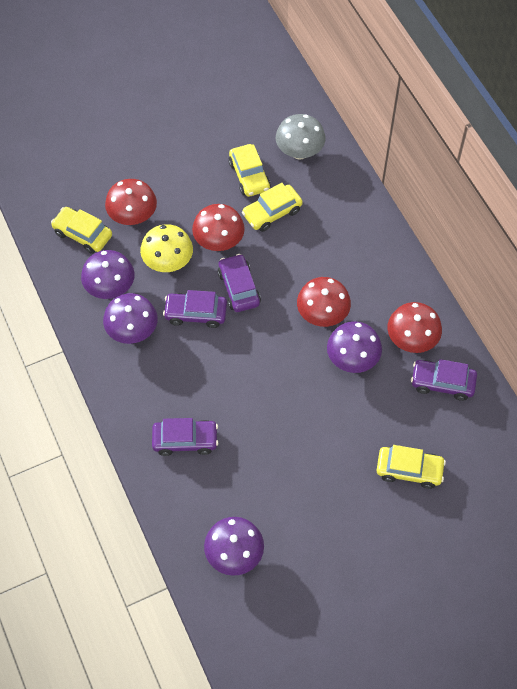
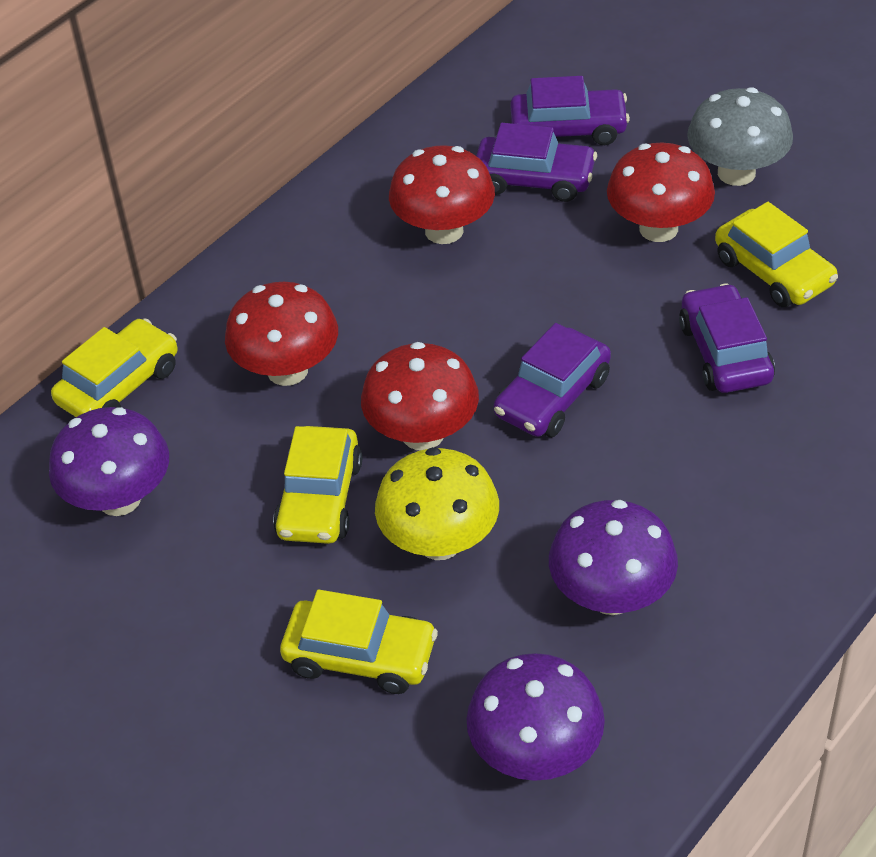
purple mushroom: [81,250,135,299] [103,293,158,344] [204,517,264,576] [327,321,382,373] = 4 -> [49,407,169,516] [467,653,605,781] [549,500,678,615] = 3

